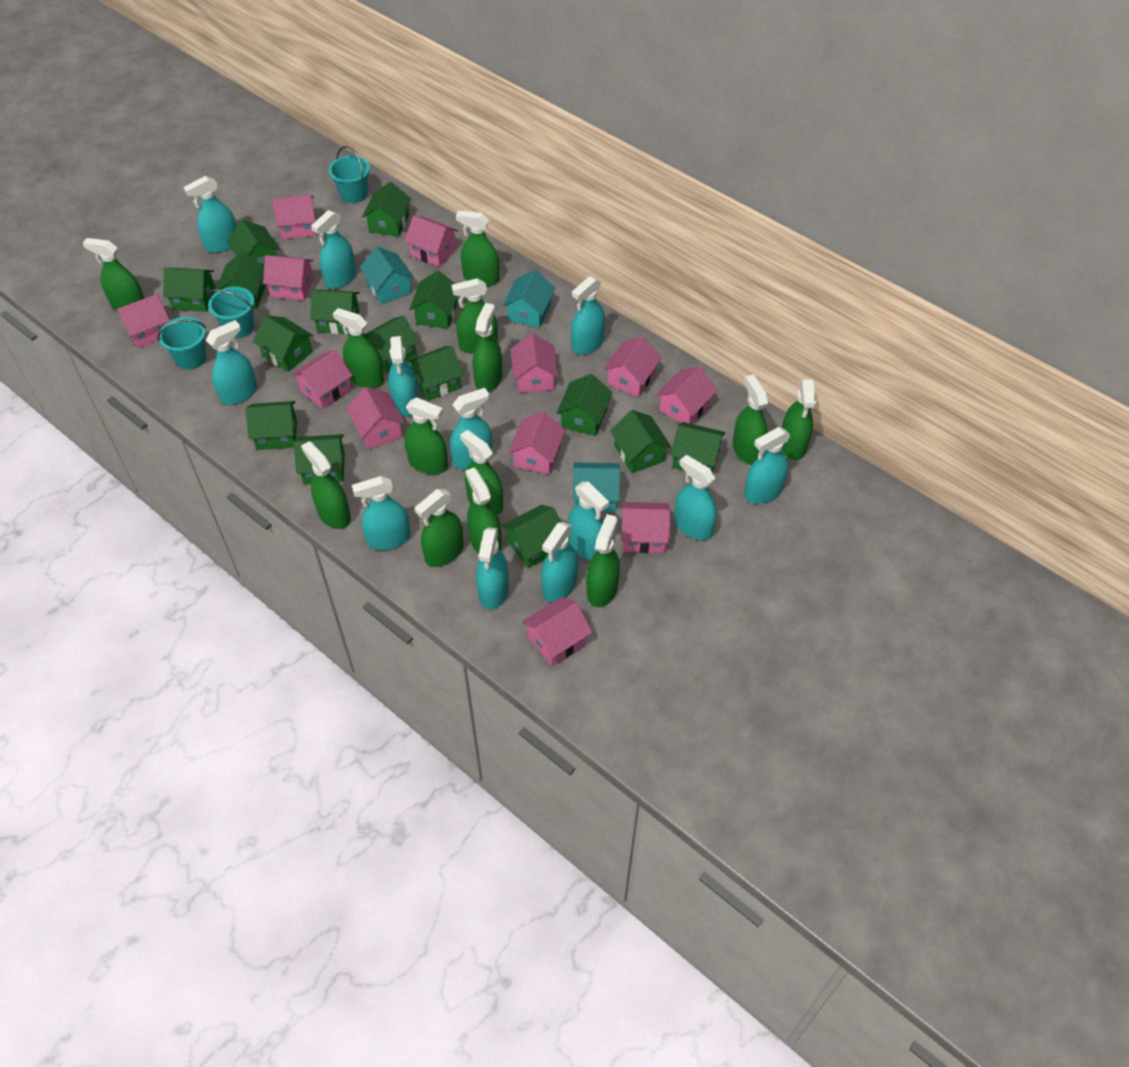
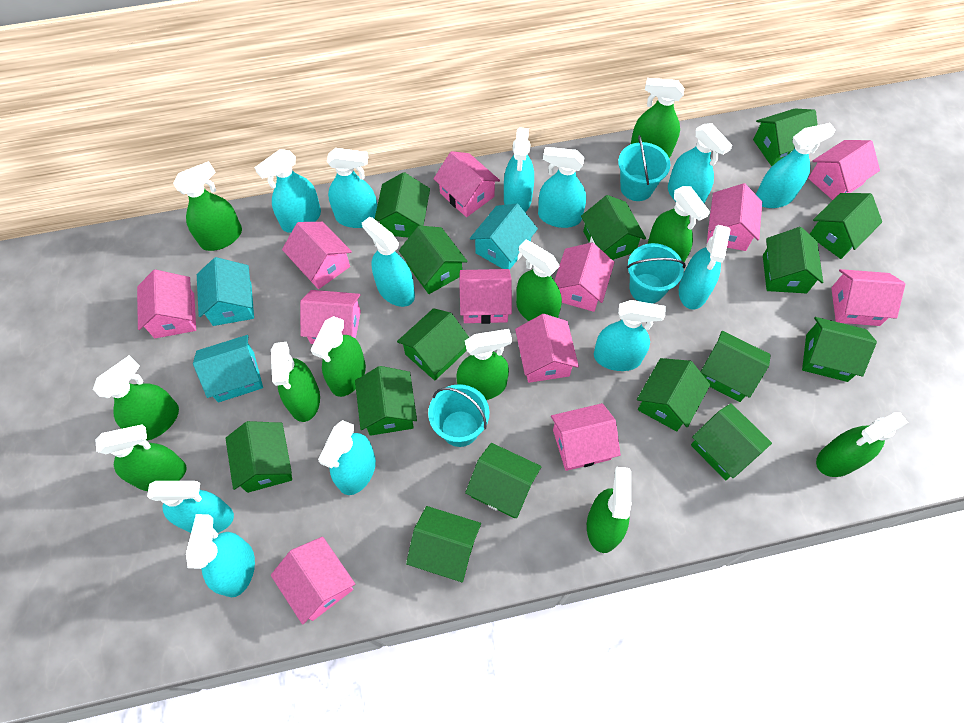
green spray bottle: [83,238,145,310] [301,441,351,529] [333,308,384,388] [404,397,448,474] [415,489,464,567] [452,278,498,354] [456,210,500,287] [460,430,503,515] [465,468,502,554] [473,303,502,392] [586,514,620,607] [733,374,768,465] [781,379,816,460] = 13 -> [93,355,179,441] [95,424,186,491] [173,161,242,251] [271,342,320,422] [311,316,366,397] [456,329,512,400] [516,240,562,321] [587,467,632,553] [630,78,684,158] [648,186,710,262] [816,412,908,477] = 11

